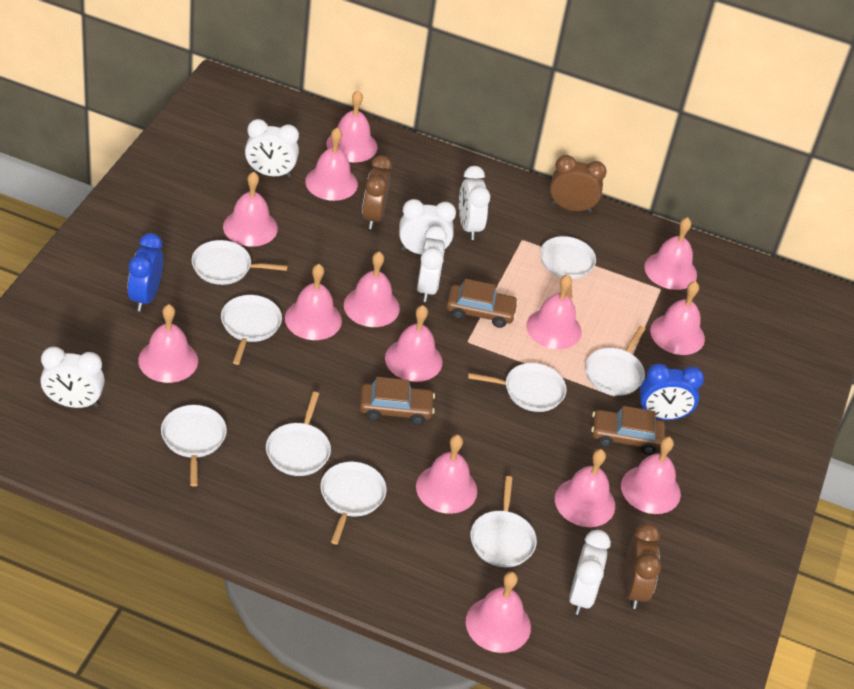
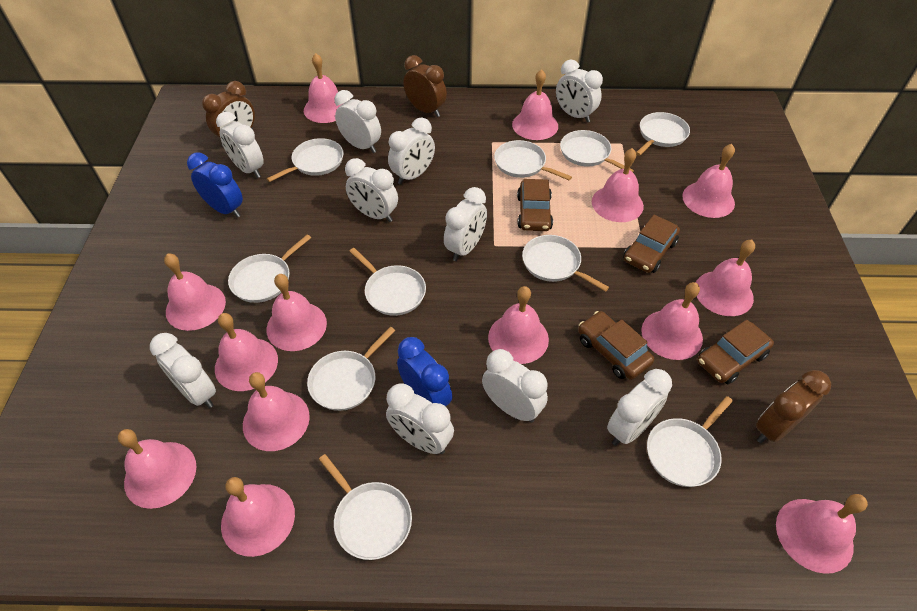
brown car: [359,377,435,425] [446,279,518,328] [591,406,665,454] = 3 -> [517,179,553,231] [578,311,654,380] [623,215,680,273] [697,320,774,384] = 4
white clock: [40,346,105,408] [245,119,299,178] [399,199,456,255] [417,226,447,302] [459,166,490,240] [569,530,611,615] = 6 -> [150,333,216,408] [216,112,264,178] [335,90,381,153] [345,158,398,222] [386,383,454,454] [388,118,435,185] [444,187,487,261] [482,349,548,423] [556,60,603,123] [607,369,672,446] = 10
white pan: [161,405,227,486] [192,240,288,285] [221,295,282,365] [266,392,331,476] [321,462,386,544] [468,363,567,412] [470,476,537,567] [540,236,596,300] [585,326,645,396] = 9 -> [228,234,311,303] [267,138,344,182] [307,327,395,411] [319,454,412,560] [349,248,426,316] [494,140,572,181] [522,235,609,292] [560,130,634,172] [636,112,690,156] [647,396,733,487] = 10

